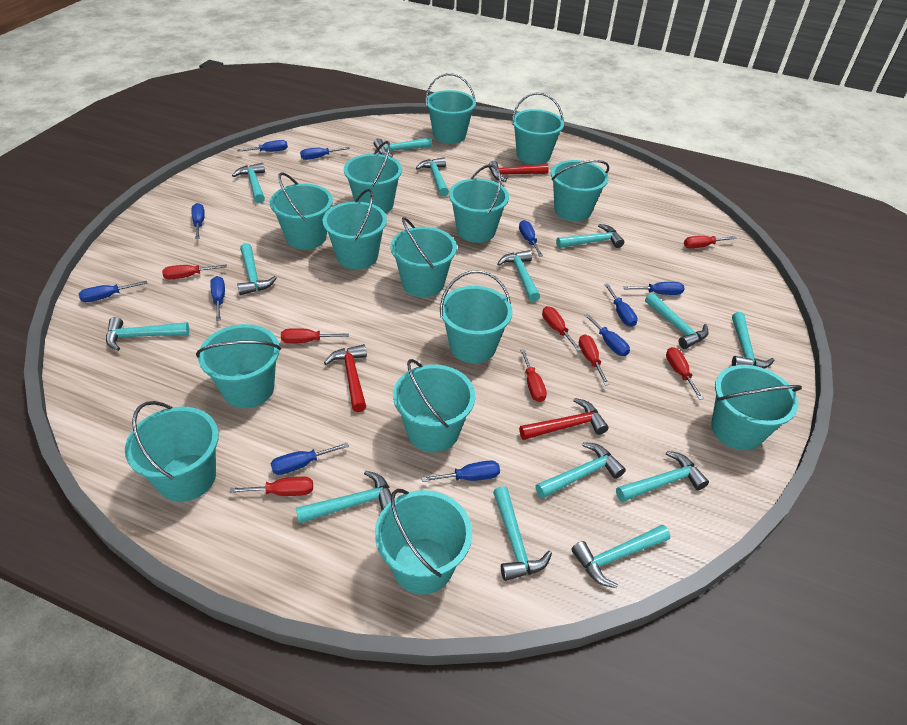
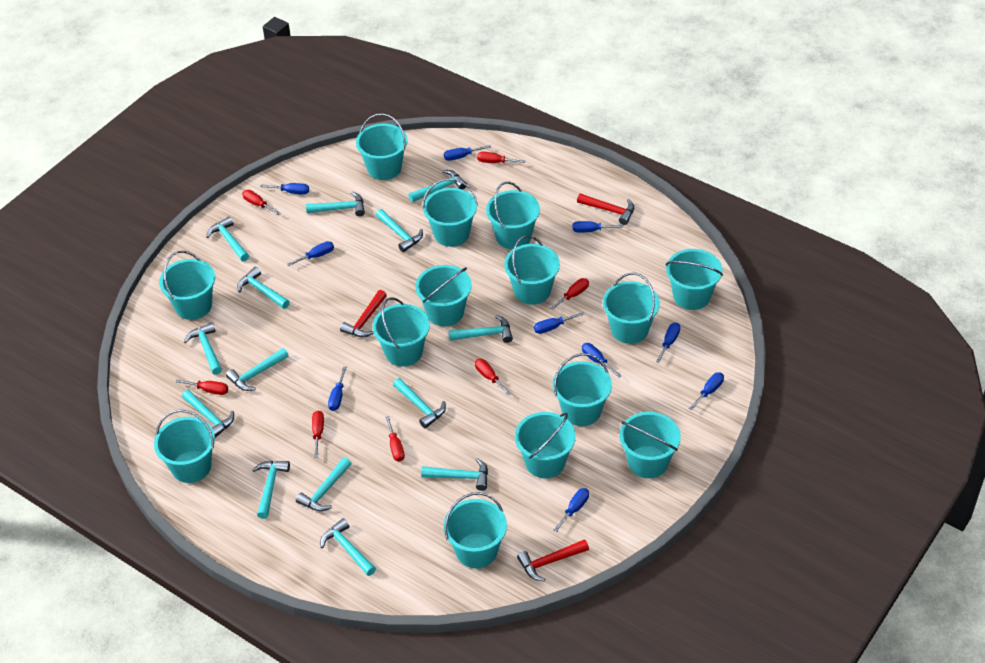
blue screwdriver: [79,281,147,302] [192,203,205,239] [210,276,225,321] [237,140,288,152] [271,443,349,475] [300,147,350,160] [421,460,500,482] [519,220,543,257] [584,313,630,356] [604,284,638,327] [623,282,684,295] = 11 -> [260,183,309,194] [287,241,334,266] [328,366,347,411] [444,145,491,161] [534,312,584,334] [553,488,589,532] [573,221,623,233] [582,343,621,378] [656,323,680,363] [689,372,724,410] = 10
red screwdriver: [162,264,227,279] [230,477,313,496] [281,328,349,343] [520,349,547,402] [542,306,581,351] [579,334,609,385] [666,347,704,400] [684,236,737,249] = 8 -> [175,379,228,395] [242,190,281,215] [312,411,324,457] [385,416,405,462] [475,359,511,396] [477,152,525,163] [550,278,589,310] = 7

